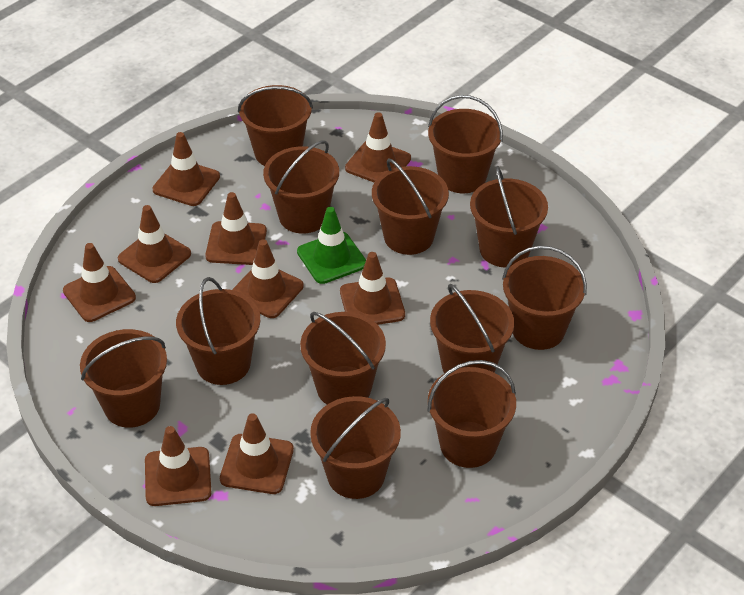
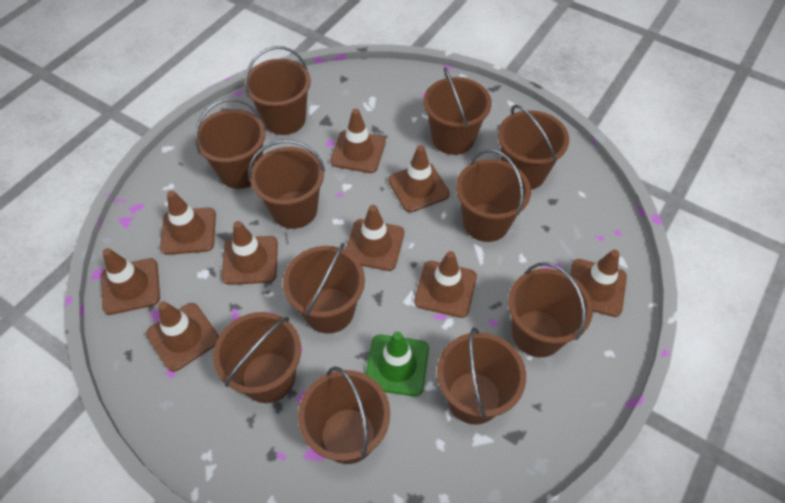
brown bucket: [80,329,167,428] [176,277,260,385] [238,85,313,166] [263,140,339,234] [300,312,386,404] [310,396,401,499] [372,158,449,255] [427,360,516,468] [428,95,503,193] [430,283,514,374] [470,166,548,267] [502,246,587,350] = 12 -> [194,98,266,189] [213,312,301,403] [244,46,311,135] [248,140,325,229] [283,243,365,334] [298,366,390,464] [424,67,492,155] [437,327,526,425] [456,149,531,242] [498,105,569,190] [508,262,593,357] = 11

